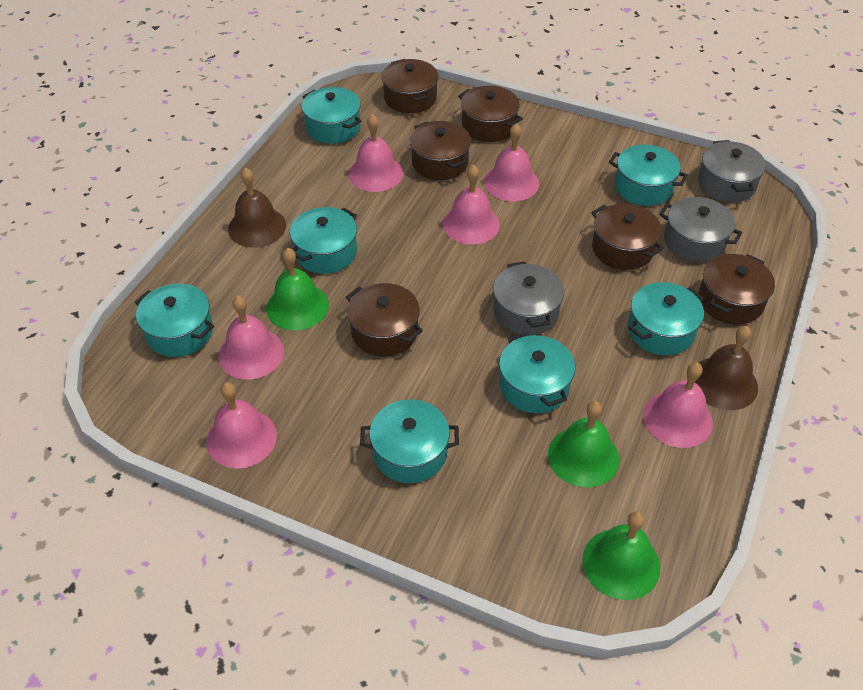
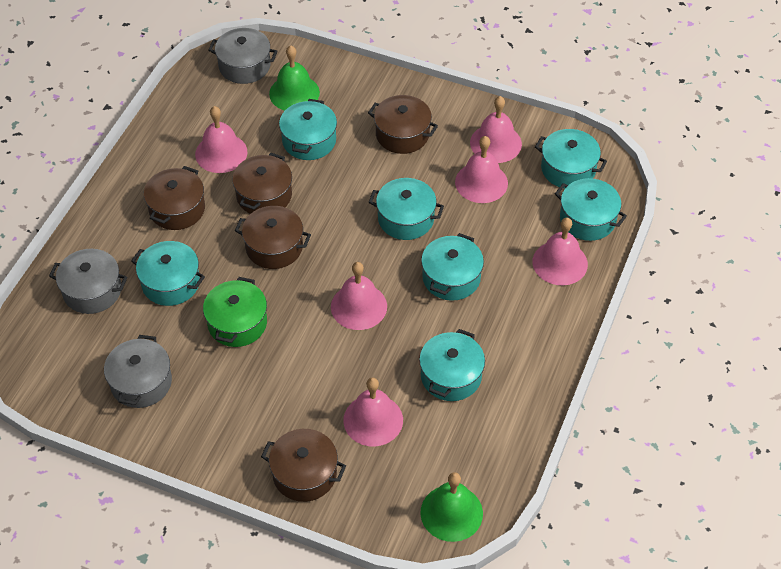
brown bell: [228,168,286,248] [695,326,758,410] = 2 -> none = 0
brown pot: [346,283,423,356] [381,59,438,113] [410,121,471,180] [458,85,523,142] [591,204,664,270] [699,254,775,325] = 6 -> [144,166,205,230] [232,153,292,214] [235,206,311,269] [261,429,346,502] [368,95,438,154] = 5
green bell: [266,248,329,330] [548,401,619,488] [582,511,660,600] = 3 -> [269,45,320,111] [420,472,483,542] = 2
green pot: none = 0 -> [203,277,267,347] = 1

